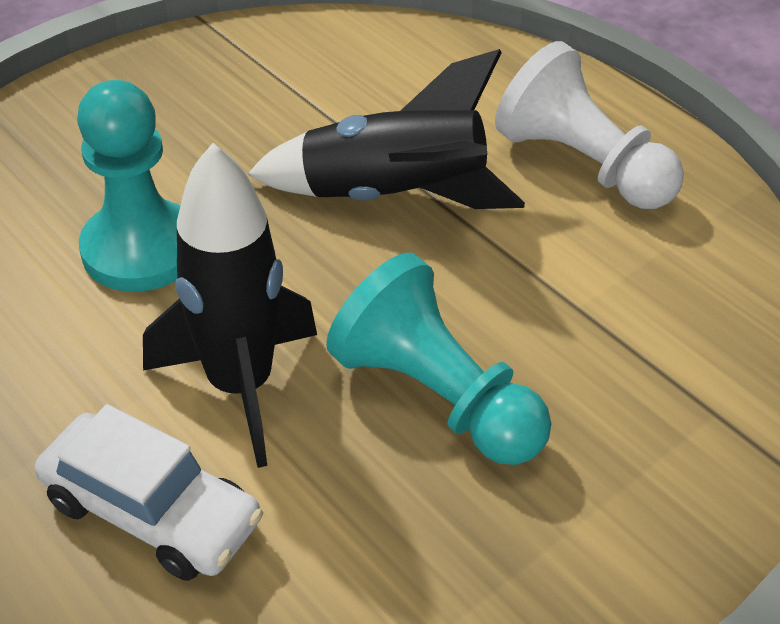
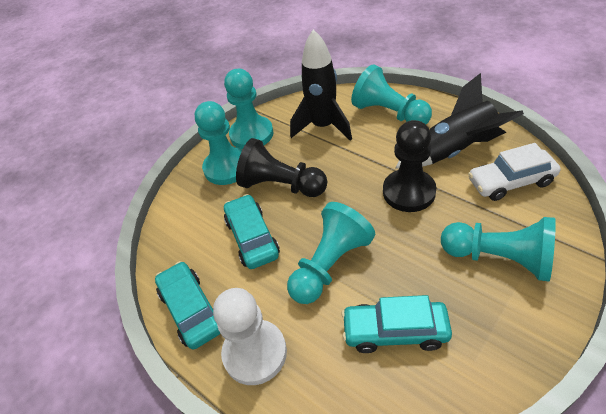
black pawn: none = 0 -> [236,138,328,197] [383,120,436,212] = 2
turquoise car: none = 0 -> [155,261,221,350] [224,194,280,269] [341,295,452,353] = 3
turquoise pawn: [77,80,180,292] [326,253,551,465] = 2 -> [195,101,242,185] [224,69,274,149] [287,202,375,304] [351,64,432,125] [441,217,556,282] = 5

